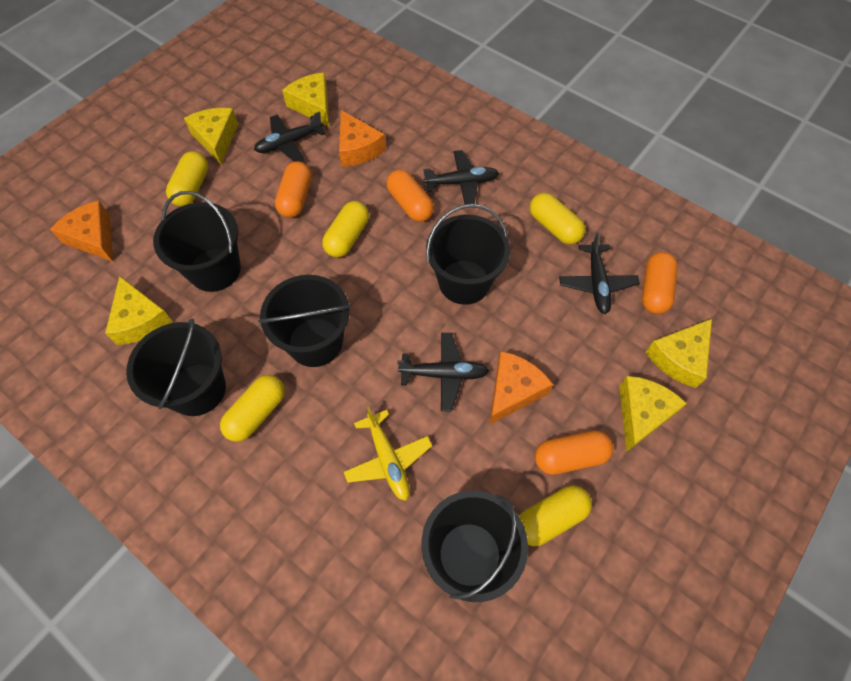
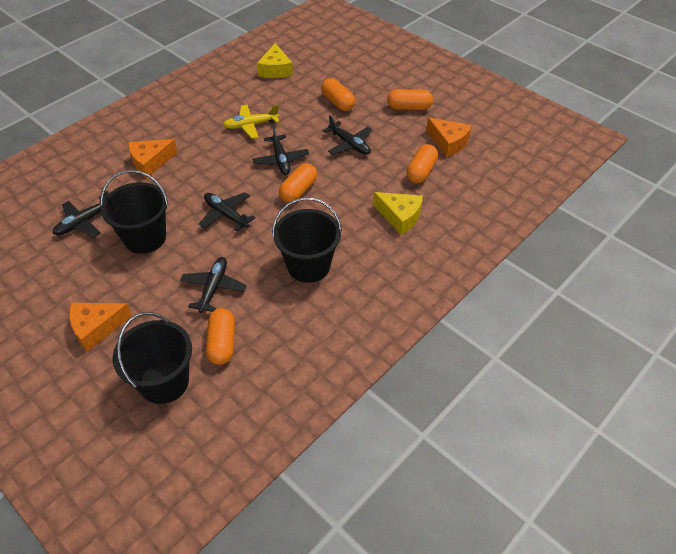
black bucket: [126,319,226,416] [153,191,241,292] [258,275,351,367] [421,491,528,602] [426,204,510,305] = 5 -> [101,170,169,254] [112,312,192,404] [272,197,342,283] = 3
black plane: [254,111,325,162] [397,333,489,411] [423,150,499,205] [559,232,640,314] = 4 -> [53,191,108,237] [180,257,247,313] [199,192,255,231] [252,126,309,175] [323,115,373,155] = 5
orange capsule: [275,161,312,218] [386,170,434,222] [535,430,613,475] [642,252,678,314] = 4 -> [206,308,235,365] [279,163,317,203] [321,78,355,111] [387,89,433,110] [406,144,438,183] = 5
yellow capsule: [166,151,208,207] [220,375,285,442] [322,201,369,257] [519,485,592,546] [530,193,585,244] = 5 -> none = 0
yellow cheese: [105,276,173,345] [184,108,238,164] [282,73,329,126] [619,376,687,452] [646,319,712,388] = 5 -> [257,43,293,78] [373,192,423,235] = 2

